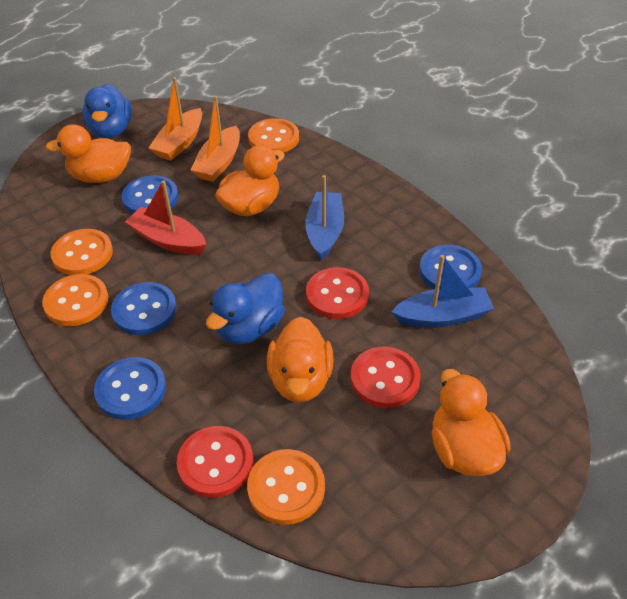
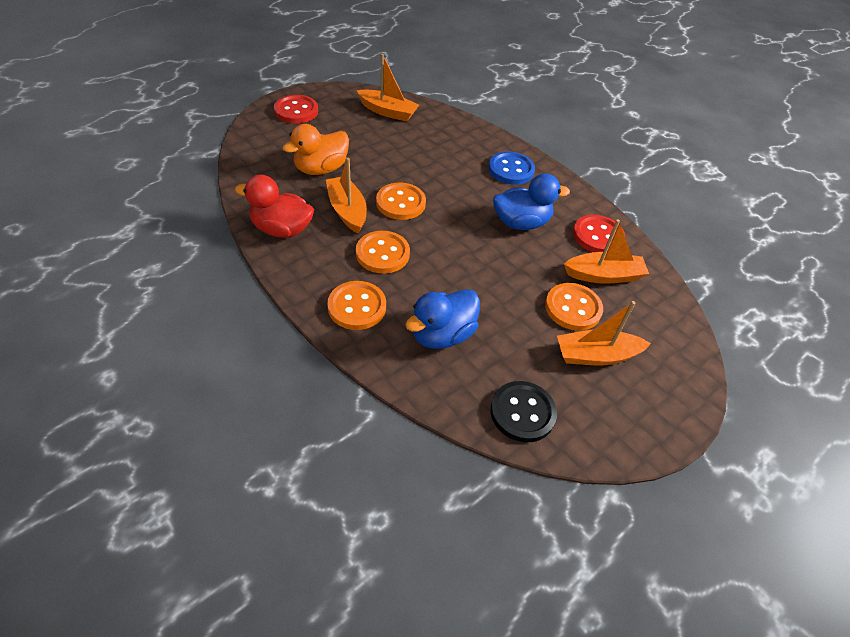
black button: none = 0 -> [490,381,557,442] = 1
blue boat: [305,175,344,260] [391,255,494,328] = 2 -> none = 0
blue button: [94,357,166,420] [111,282,177,335] [122,175,178,214] [419,245,482,289] = 4 -> [488,151,535,185] = 1
orange boat: [149,77,202,161] [191,96,240,182] = 2 -> [326,158,367,234] [357,54,419,122] [557,301,651,365] [564,219,649,284] = 4
orange duck: [45,124,131,183] [215,145,285,216] [267,317,334,402] [432,369,511,476] = 4 -> [282,124,349,175] = 1
red boat: [125,180,206,255] = 1 -> none = 0
red button: [177,426,253,498] [306,267,369,319] [351,347,421,408] = 3 -> [274,95,318,124] [573,215,625,252] = 2
red duck: none = 0 -> [235,175,314,238] = 1

